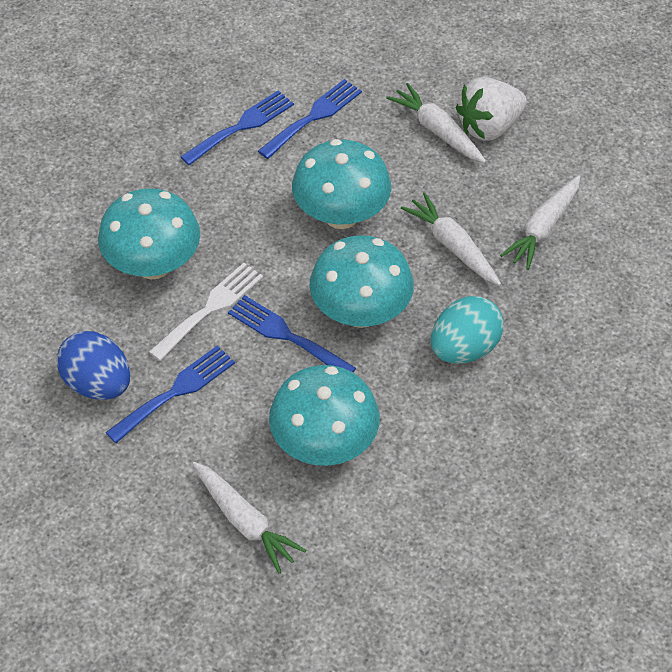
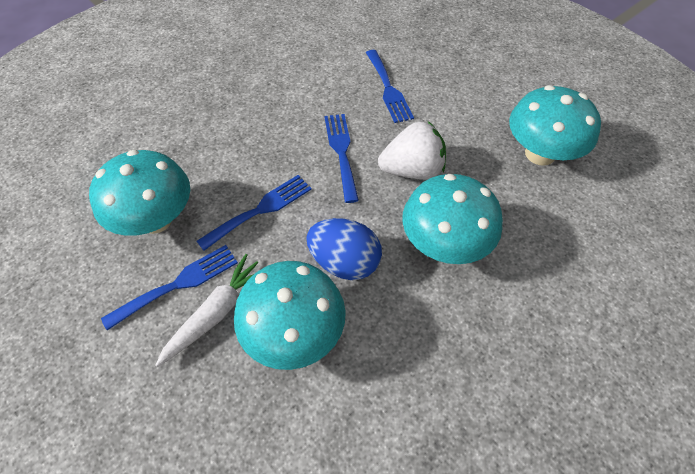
turquoise egg: [431,296,504,364] = 1 -> none = 0
white carrot: [192,462,306,574] [386,83,486,163] [401,193,501,286] [500,175,580,270] = 4 -> [156,254,258,367] = 1
white fork: [149,263,263,361] = 1 -> none = 0

